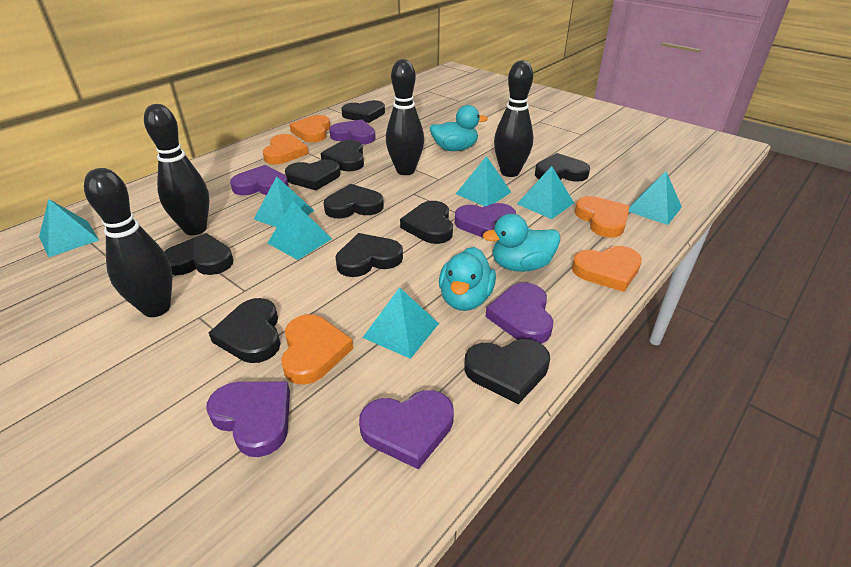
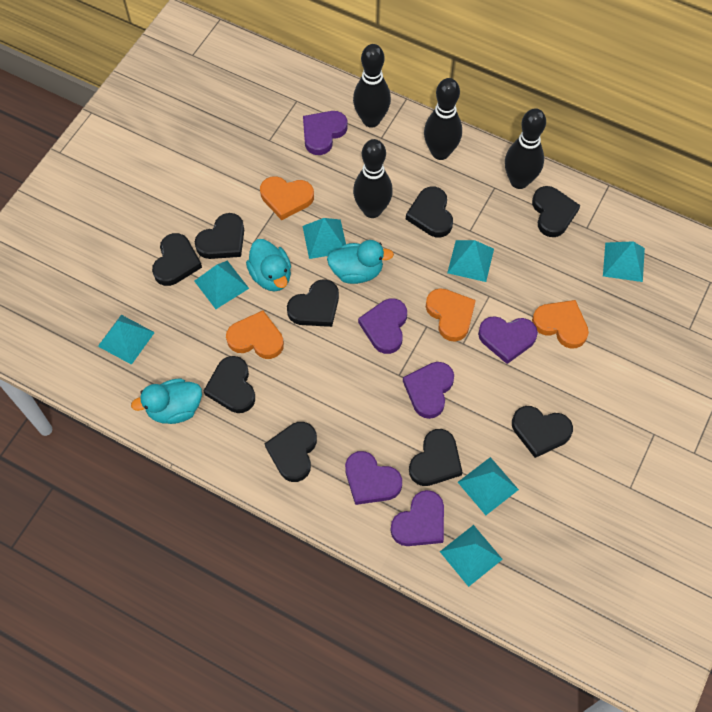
black heart: [164,233,233,275] [209,298,281,363] [285,159,340,190] [321,140,364,171] [323,184,384,218] [335,233,403,277] [341,100,385,123] [400,201,453,244] [464,339,550,404] [535,153,590,182] = 10 -> [152,233,202,286] [195,213,244,259] [204,356,255,413] [265,422,317,482] [287,279,339,327] [406,187,453,237] [409,429,463,486] [512,406,573,458] [532,186,581,237] = 9
orange heart: [263,134,308,165] [281,314,353,385] [290,115,330,142] [572,246,642,292] [575,196,630,238] = 5 -> [226,310,284,359] [260,176,314,220] [426,288,476,342] [532,300,589,349] = 4

